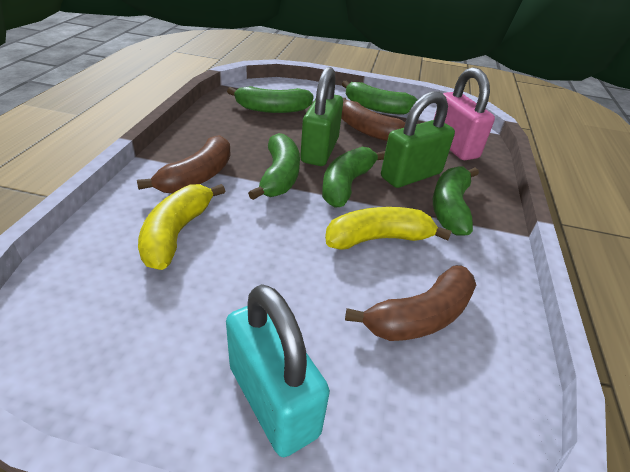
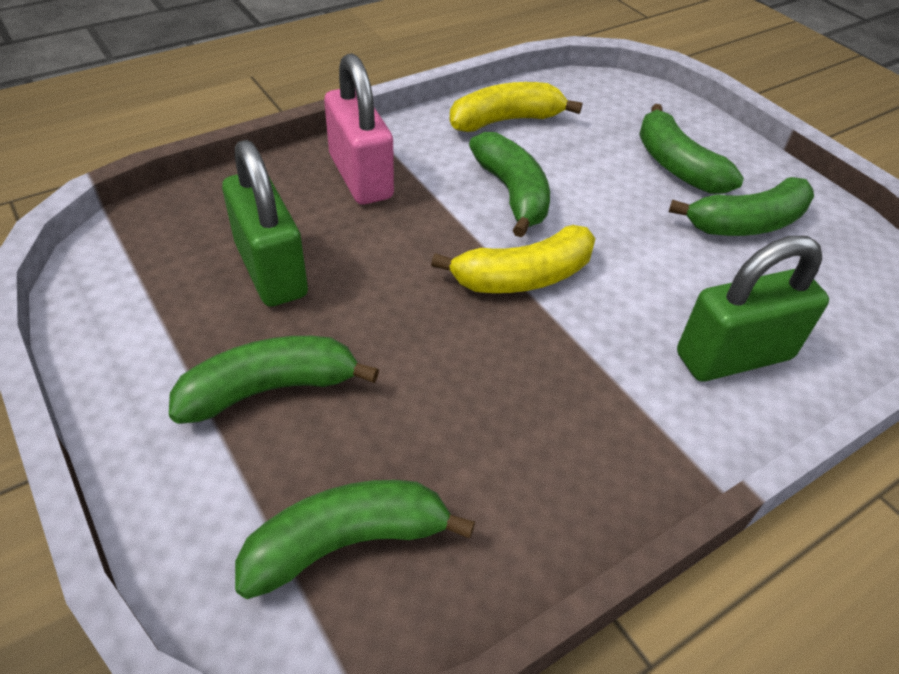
brown banana: [137,135,231,193] [341,98,405,141] [345,265,476,341] = 3 -> none = 0
turquoise padlock: [226,284,330,457] = 1 -> none = 0

